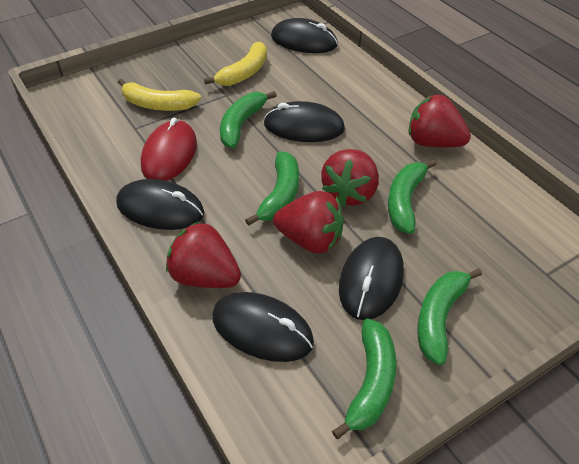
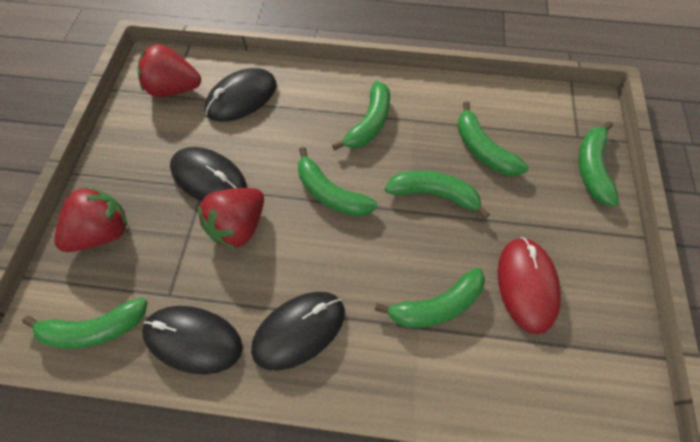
black mouse: [116,179,204,230] [212,292,314,362] [264,101,345,142] [271,18,338,53] [339,237,404,320] = 5 -> [142,306,243,374] [170,147,247,201] [205,68,277,122] [251,292,345,371] = 4
green banana: [220,91,277,148] [245,151,299,226] [332,318,396,439] [388,159,437,234] [417,268,482,365] = 5 -> [22,297,147,349] [298,147,378,217] [332,81,390,150] [374,268,485,328] [385,171,490,219] [457,101,529,176] [578,121,619,207] = 7
red strawberry: [166,221,241,288] [273,191,344,254] [321,149,379,207] [408,95,471,147] = 4 -> [54,186,128,252] [137,44,201,97] [198,188,264,249] = 3
yellow banana: [118,79,201,111] [204,42,267,86] = 2 -> none = 0

